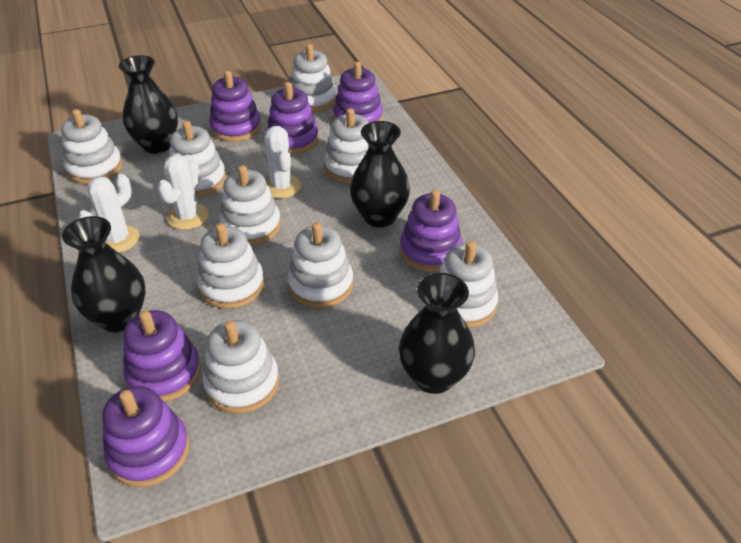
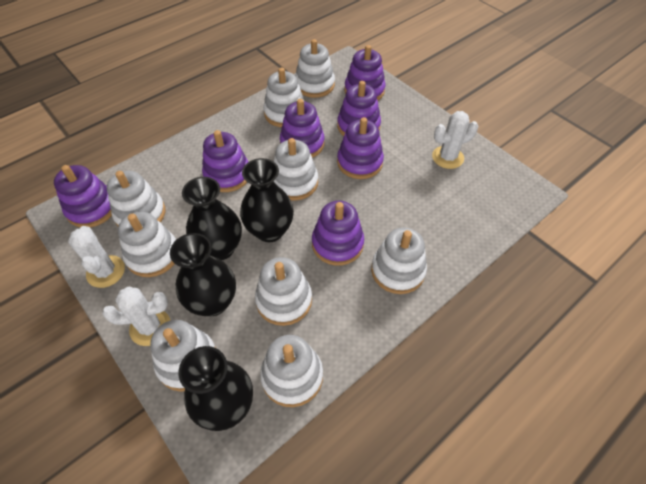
purple stacking toy: [102,386,189,487] [123,310,201,402] [209,71,261,142] [266,82,319,154] [333,61,383,123] [400,189,463,272] = 6 -> [54,165,112,227] [202,130,249,192] [280,99,325,158] [312,201,364,266] [337,81,381,136] [337,117,384,179] [344,45,386,100] = 7

